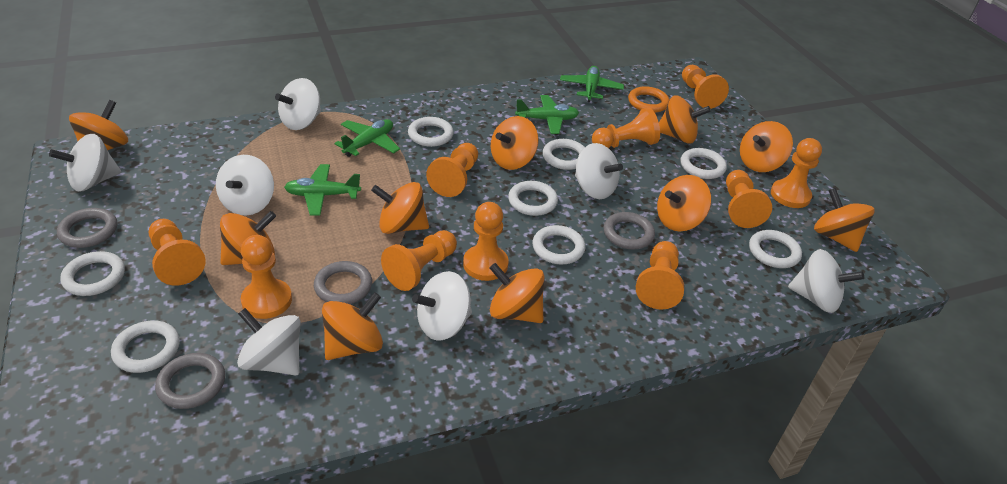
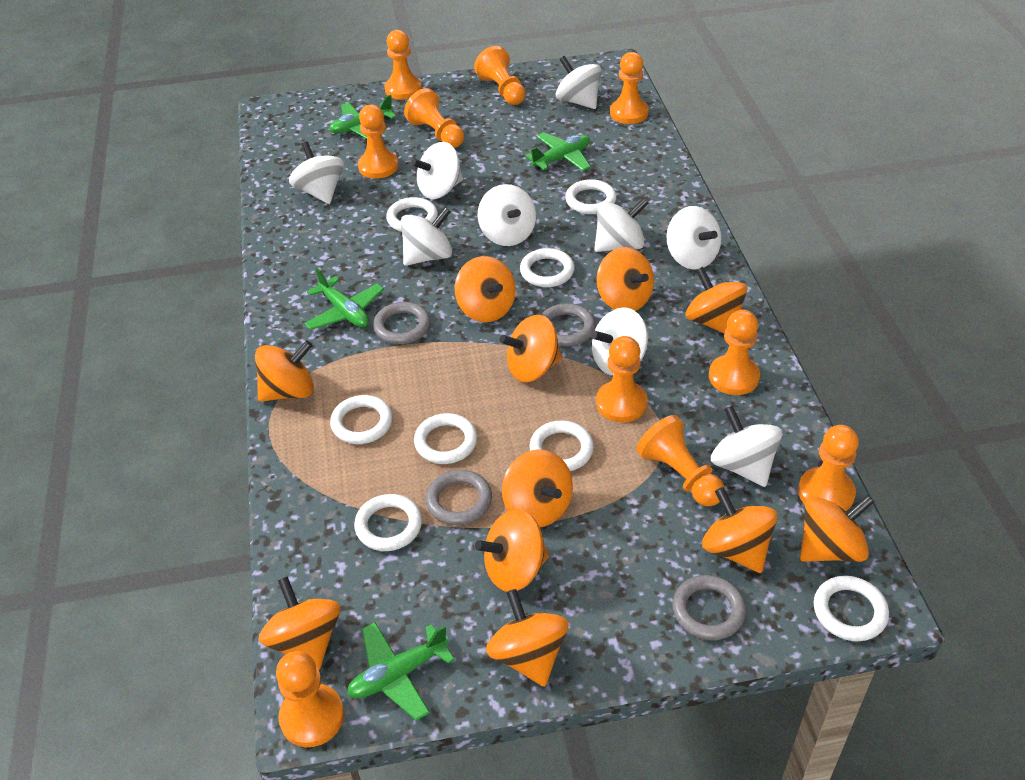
orange ring: [628,86,669,113] = 1 -> none = 0
orange spinning top: [69,100,128,150] [220,211,276,265] [322,292,383,360] [371,182,429,234] [490,263,544,323] [491,116,539,170] [657,175,711,231] [659,95,711,144] [740,121,793,172] [814,188,875,252] = 10 -> [255,340,314,402] [258,576,341,670] [454,256,516,322] [475,509,549,592] [486,589,569,687] [500,315,562,382] [502,449,573,527] [597,247,654,311] [685,267,747,333] [702,487,778,573] [800,495,874,562] = 11
white spinning top: [49,134,121,192] [216,155,274,216] [237,308,300,376] [275,78,321,130] [412,271,472,340] [575,143,623,199] [788,249,864,313] = 7 -> [289,142,344,204] [401,207,452,266] [411,142,463,199] [478,184,536,246] [556,56,601,109] [591,307,648,376] [594,198,648,252] [666,206,721,270] [711,405,782,487] = 9

